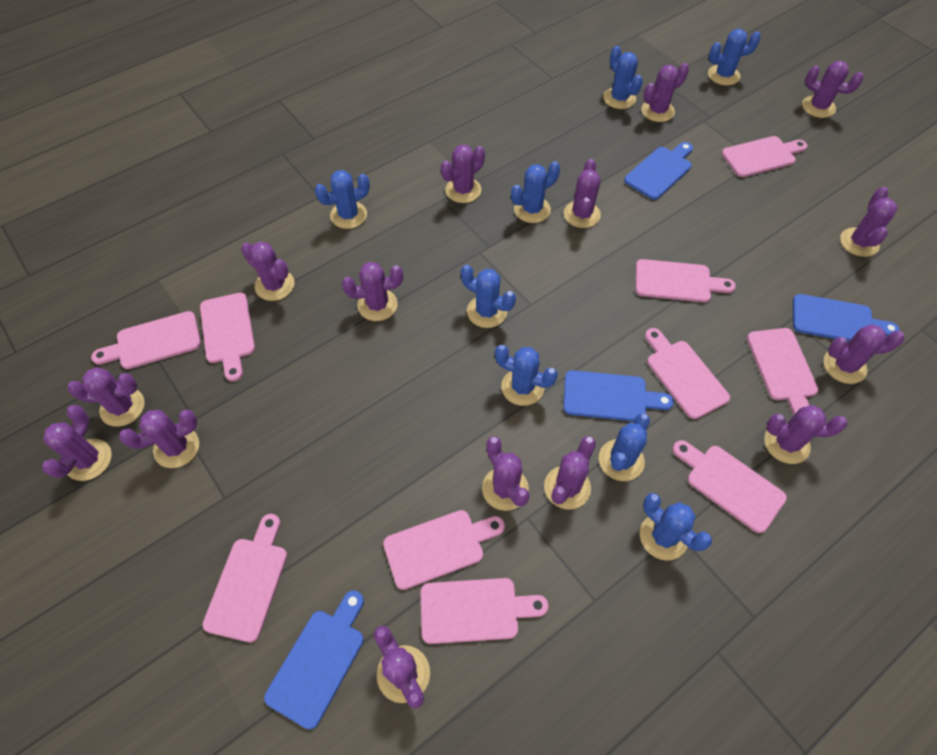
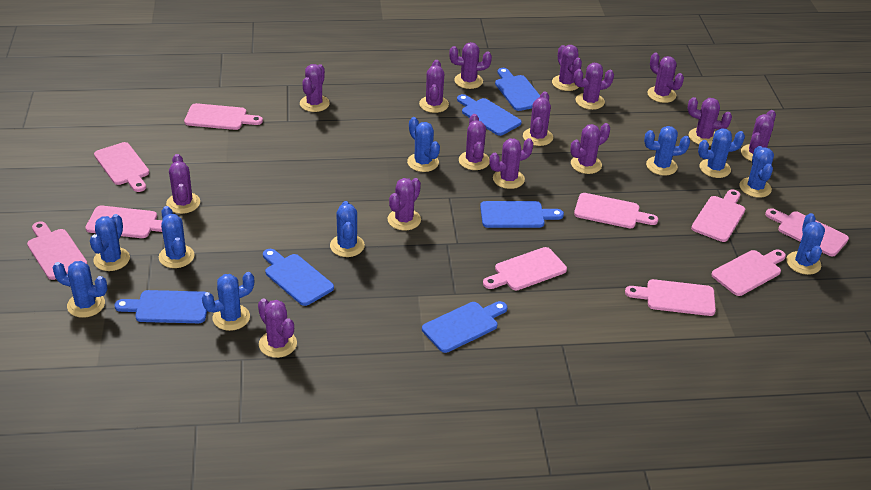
blue cactus: [315,170,370,229] [461,265,516,328] [495,345,558,406] [511,161,560,223] [599,413,650,481] [603,46,643,109] [640,493,712,561] [708,29,761,86] = 8 -> [53,261,107,318] [90,214,130,271] [159,206,195,268] [202,272,254,331] [330,201,365,257] [407,117,440,172] [644,126,690,176] [698,128,745,178] [739,146,774,198] [786,213,825,275] = 10
blue cutting board: [264,590,364,729] [563,370,674,421] [624,142,693,200] [793,294,900,342] = 4 -> [115,290,207,323] [263,249,334,306] [422,301,507,353] [457,94,522,136] [480,201,564,228] [495,68,540,111] = 6

